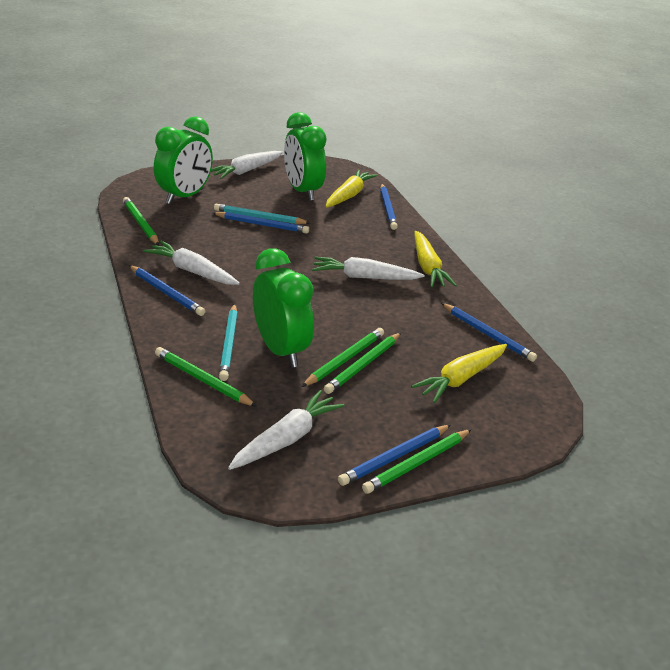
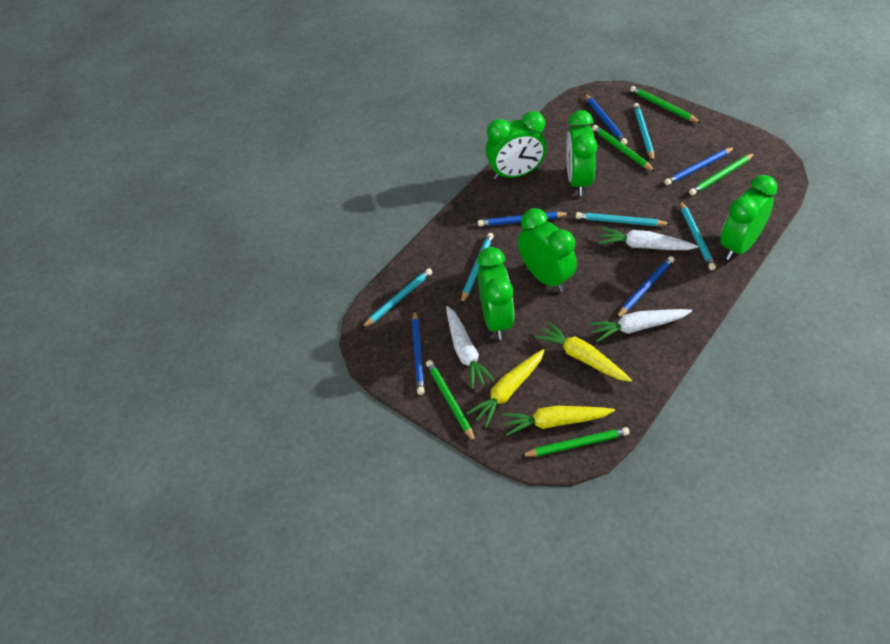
green clock: [154,116,213,204] [253,248,314,368] [284,112,326,201] = 3 -> [477,247,514,340] [485,111,547,180] [518,208,577,292] [566,110,597,196] [720,175,777,260] = 5
turquoise pencil: [214,204,310,224] [219,304,238,381] = 2 -> [361,268,433,329] [461,233,494,305] [576,212,670,226] [633,103,654,162] [680,201,716,270] = 5
white carrot: [143,241,240,285] [211,151,283,179] [228,390,344,470] [312,257,424,280] = 4 -> [446,306,495,389] [589,309,692,342] [599,227,698,250] = 3

